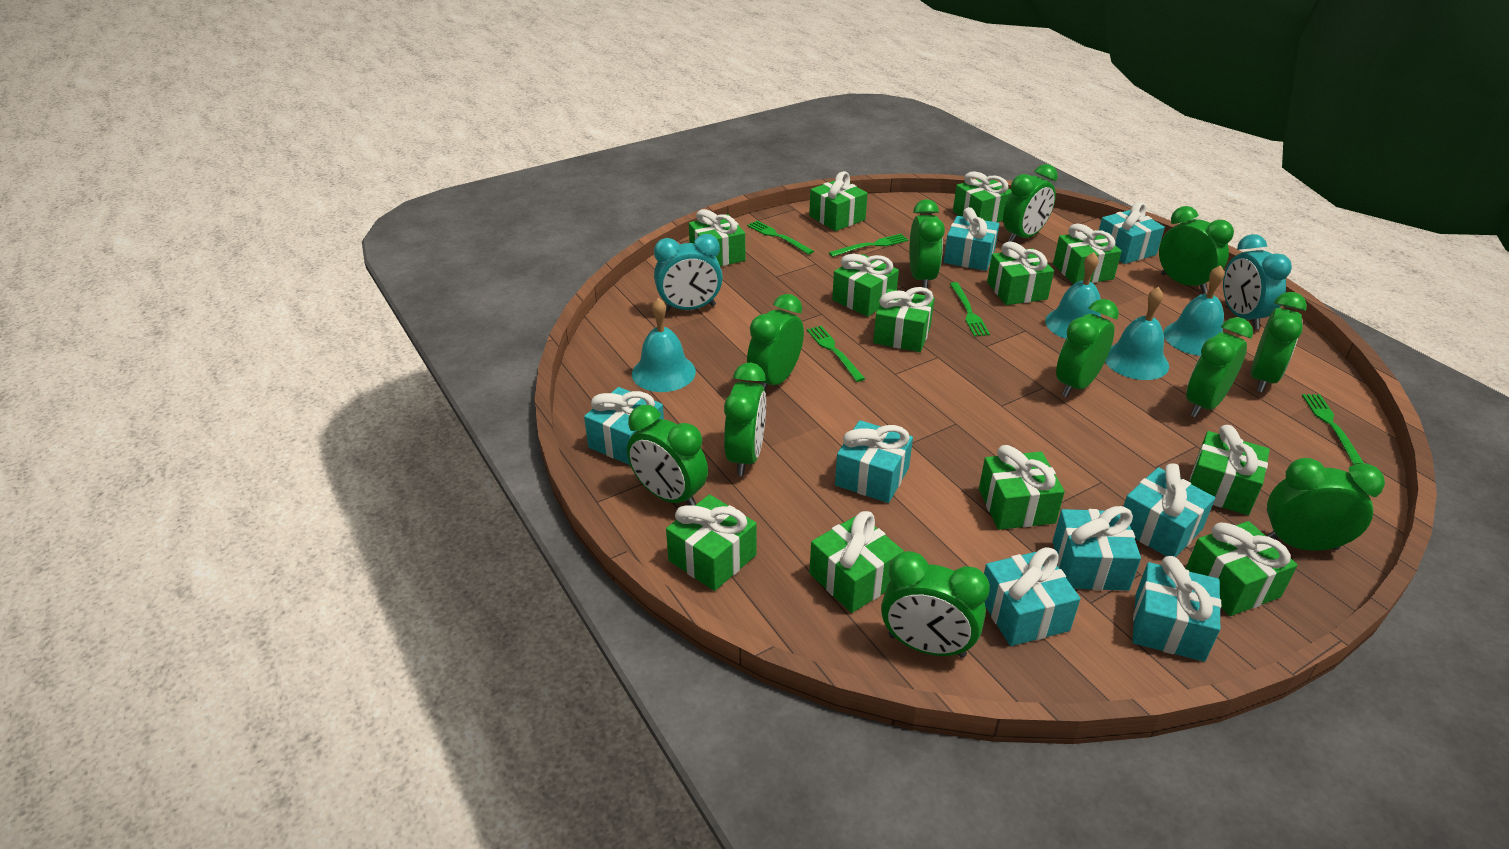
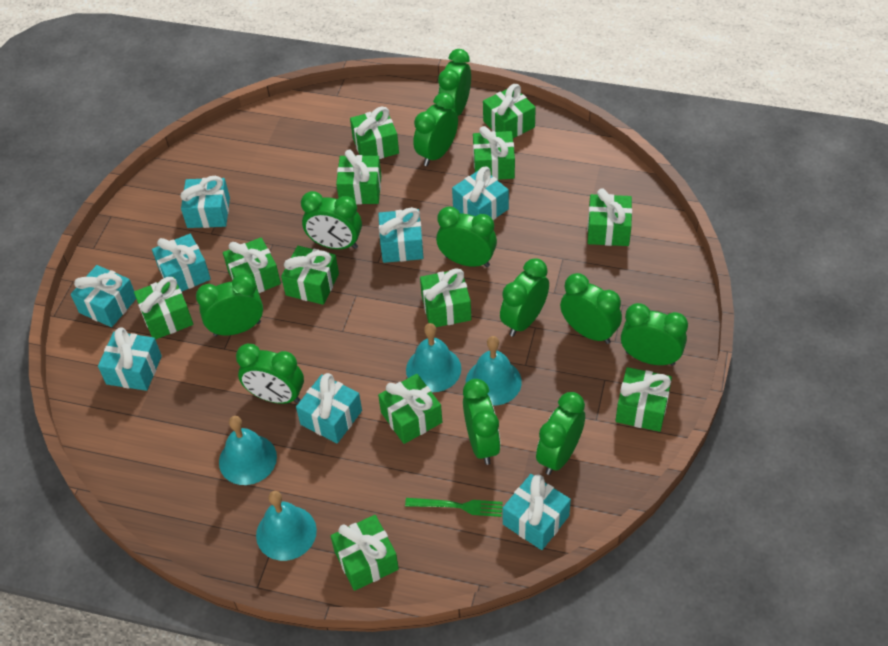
green fork: [747,221,814,255] [807,326,865,382] [829,234,909,257] [950,282,990,337] [1302,394,1364,465] = 5 -> [405,498,503,517] = 1
turquoise clock: [654,234,723,312] [1223,234,1292,329] = 2 -> none = 0

